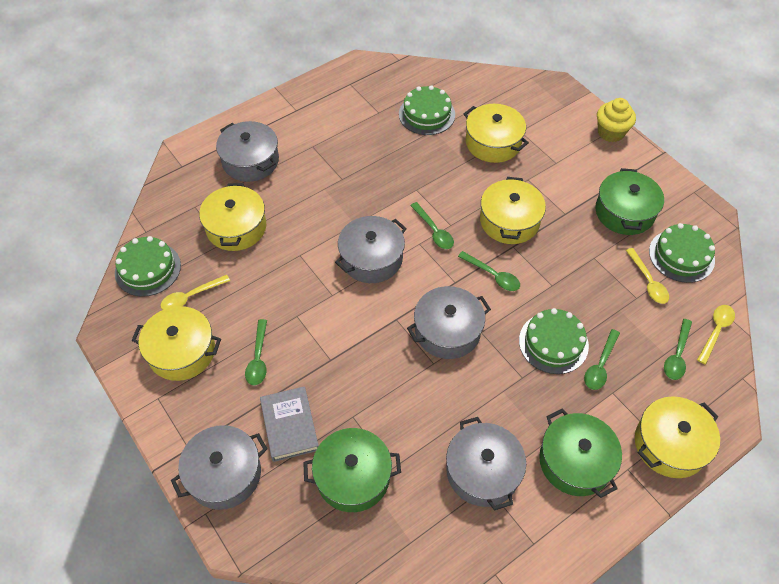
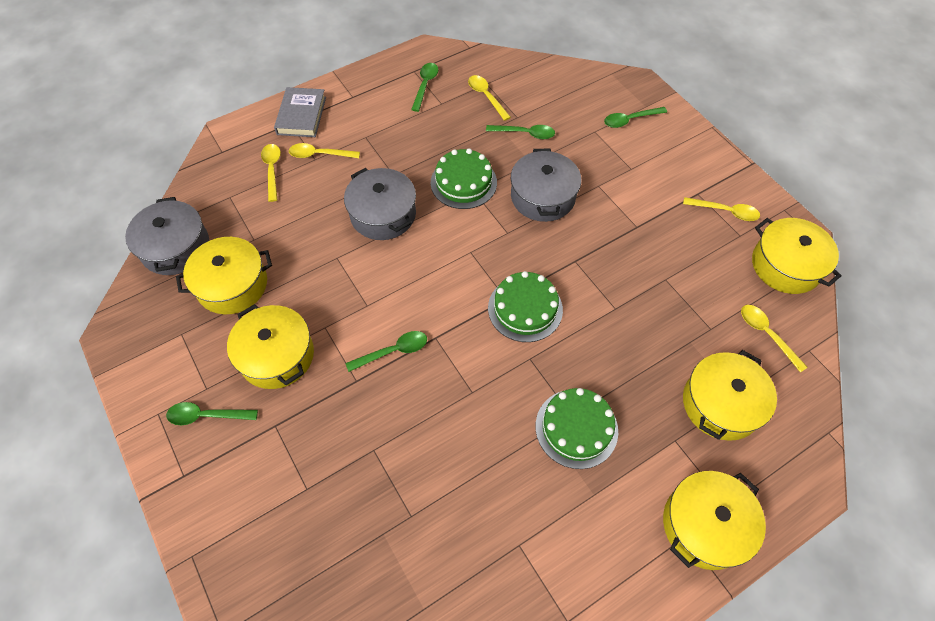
green cake: [115,236,181,297] [399,85,455,135] [519,308,589,374] [649,223,715,283] = 4 -> [431,148,497,209] [488,271,563,342] [536,388,618,469] = 3
green pot: [303,428,401,512] [539,408,622,498] [595,168,664,235] = 3 -> none = 0
grey pot: [171,425,267,510] [216,121,279,182] [335,216,407,283] [407,286,491,359] [446,417,526,511] = 5 -> [125,197,209,275] [344,168,416,240] [511,148,581,222] = 3
yellow cupcake: [597,98,636,142] = 1 -> none = 0
yellow spoon: [160,275,230,310] [626,248,669,304] [697,305,735,364] = 3 -> [261,144,281,202] [289,143,360,158] [468,75,511,121] [683,197,760,221] [741,305,808,373] = 5

